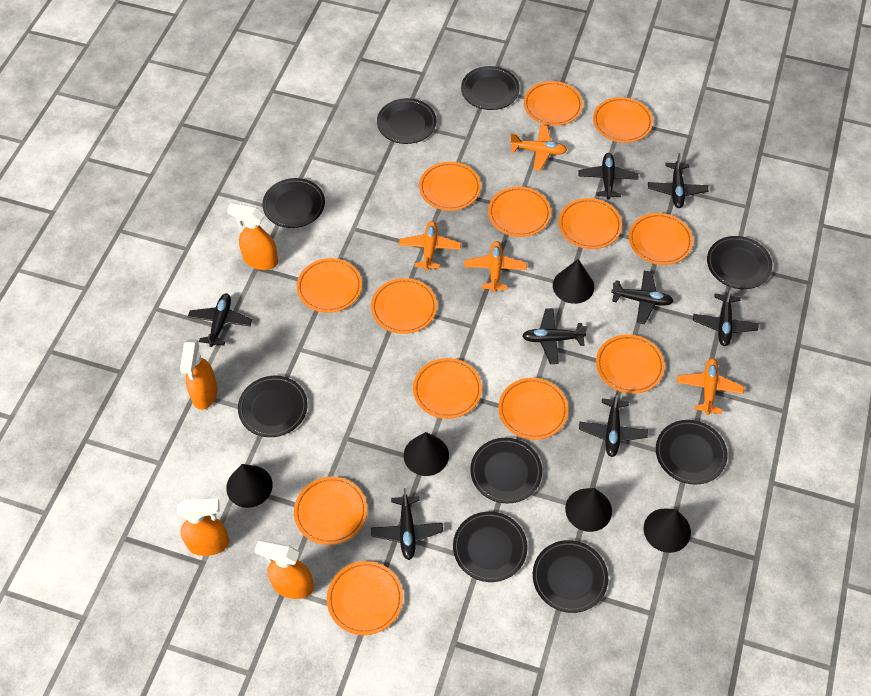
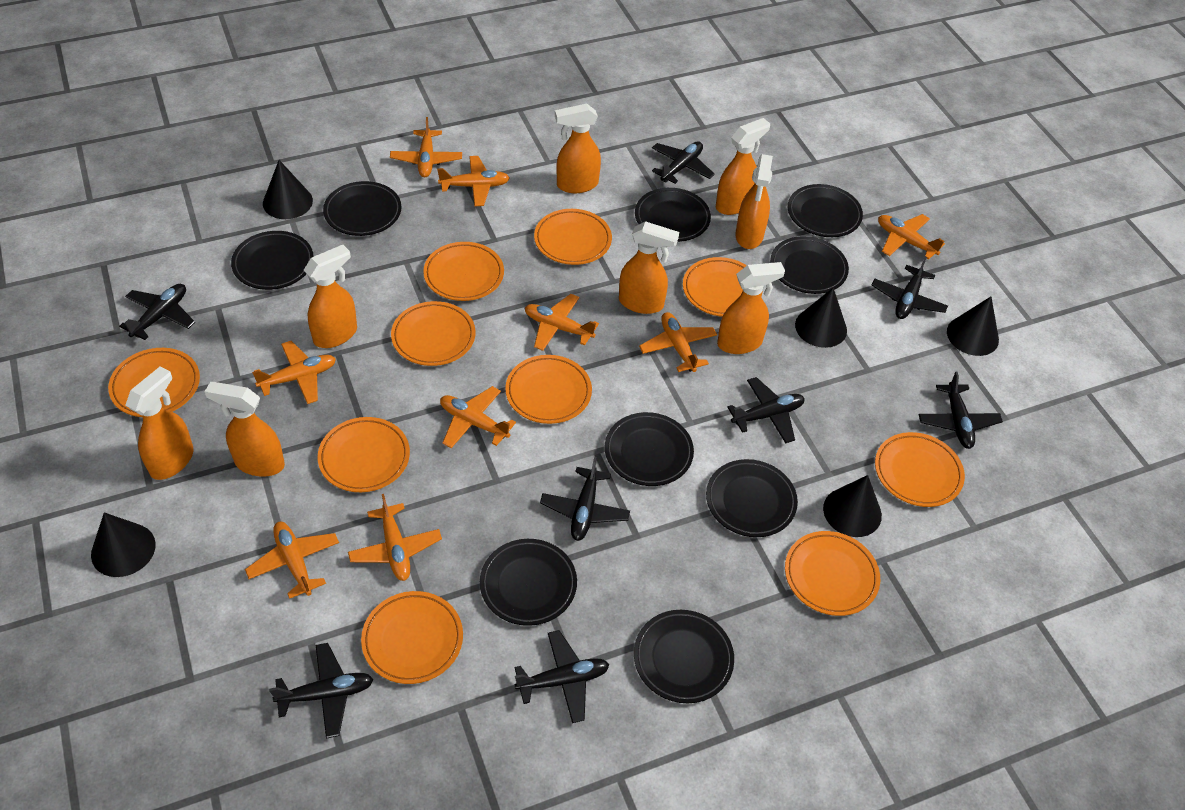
orange plane: [399,221,461,271] [464,241,527,292] [510,125,567,171] [677,358,744,415] = 4 -> [245,522,339,599] [252,341,336,404] [348,494,442,581] [390,117,462,177] [437,156,510,206] [440,386,516,448] [525,294,599,351] [639,312,717,372] [878,214,945,260] = 9
orange plate: [294,477,367,545] [297,258,362,313] [327,561,403,635] [371,278,437,334] [413,358,482,419] [419,162,481,211] [488,186,551,237] [498,378,568,440] [524,81,583,126] [559,198,622,249] [593,97,653,143] [596,334,665,394] [629,213,693,265] = 13 -> [108,348,200,417] [318,417,410,492] [361,591,463,684] [391,301,476,366] [423,242,504,301] [505,355,592,424] [534,209,612,265] [683,257,762,317] [785,531,880,616] [875,432,965,507] = 10
orange spray bottle: [177,499,229,556] [180,339,218,410] [227,203,278,270] [255,540,314,599] = 4 -> [126,366,194,480] [204,382,285,477] [304,245,357,348] [555,104,601,193] [619,221,679,314] [716,118,770,215] [717,262,785,354] [735,154,773,249] = 8

